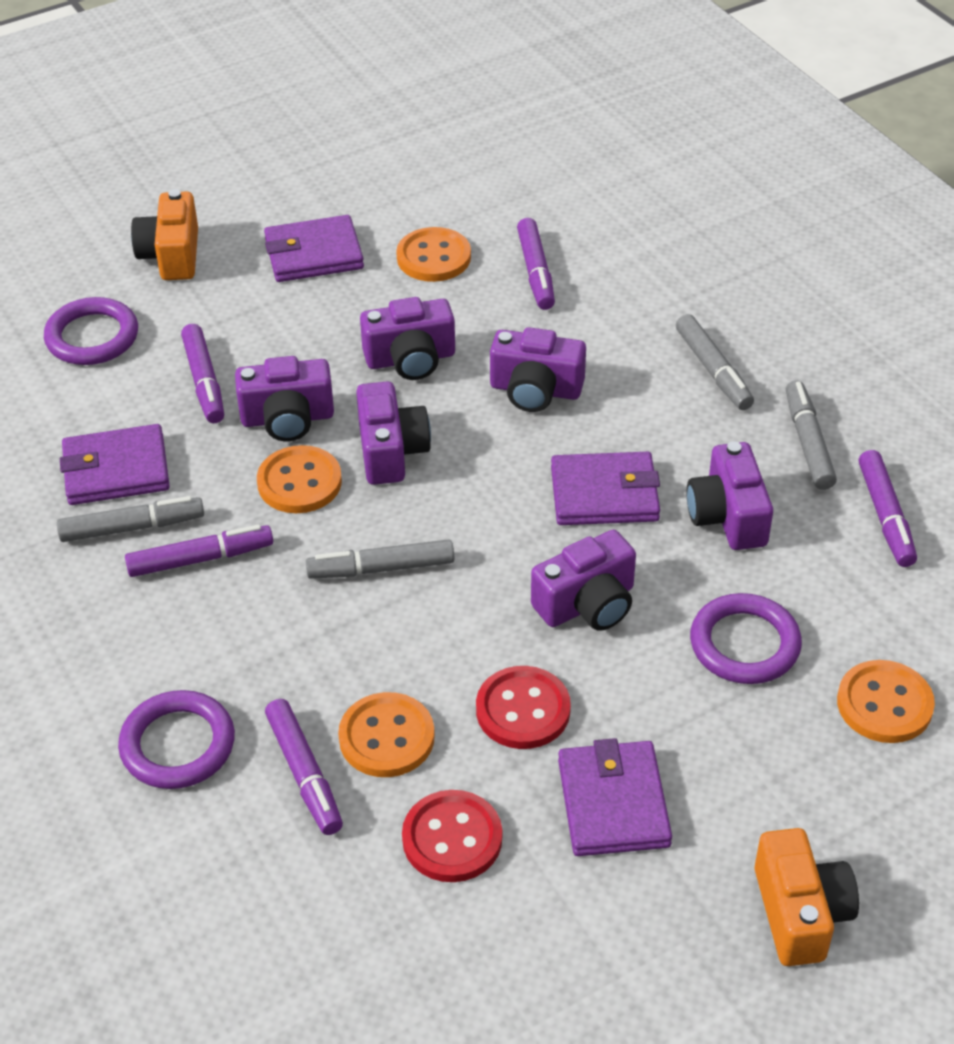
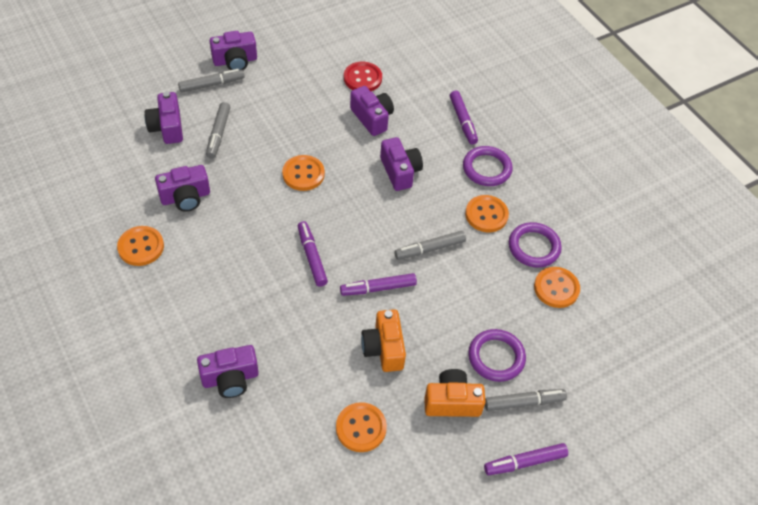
orange button: [257,445,342,513] [338,692,435,777] [396,227,471,282] [837,660,935,743] = 4 -> [117,226,164,266] [282,155,325,191] [336,402,387,452] [465,195,509,232] [534,267,580,308] = 5
purple marker: [125,524,273,577] [181,324,224,423] [265,699,343,835] [517,218,555,310] [859,450,917,567] = 5 -> [298,221,328,287] [340,273,417,296] [450,91,478,145] [484,443,568,475] = 4
purple wallet: [60,424,170,505] [264,215,364,282] [551,452,660,525] [558,738,672,856] = 4 -> none = 0
red button: [402,790,502,882] [476,666,571,749] = 2 -> [344,62,382,91] = 1

